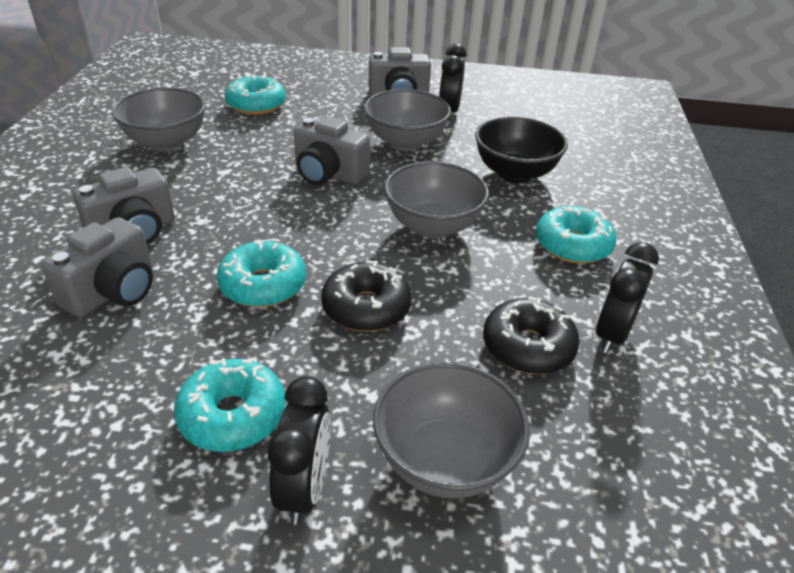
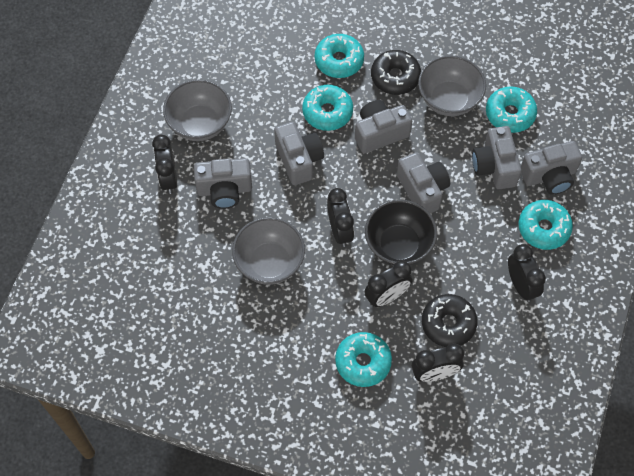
black clock: [268,376,331,525] [439,44,467,120] [596,242,659,353] = 3 -> [152,135,177,194] [327,188,354,247] [364,261,413,307] [412,343,464,382] [508,244,546,302] = 5
grey bowl: [112,88,206,151] [364,89,451,151] [373,362,530,499] [384,161,489,238] = 4 -> [163,80,232,141] [232,217,305,285] [418,55,486,116] = 3
grey camera: [41,217,153,317] [73,167,175,244] [294,117,370,185] [369,47,431,96] = 4 -> [194,158,252,209] [274,122,324,185] [355,100,412,154] [397,152,450,213] [472,126,522,189] [521,141,582,195] = 6
turquoise donut: [174,358,286,452] [217,239,306,307] [225,74,286,115] [536,206,617,264] = 4 -> [302,85,353,131] [315,34,364,78] [335,332,392,387] [486,86,537,133] [518,200,573,250] = 5

